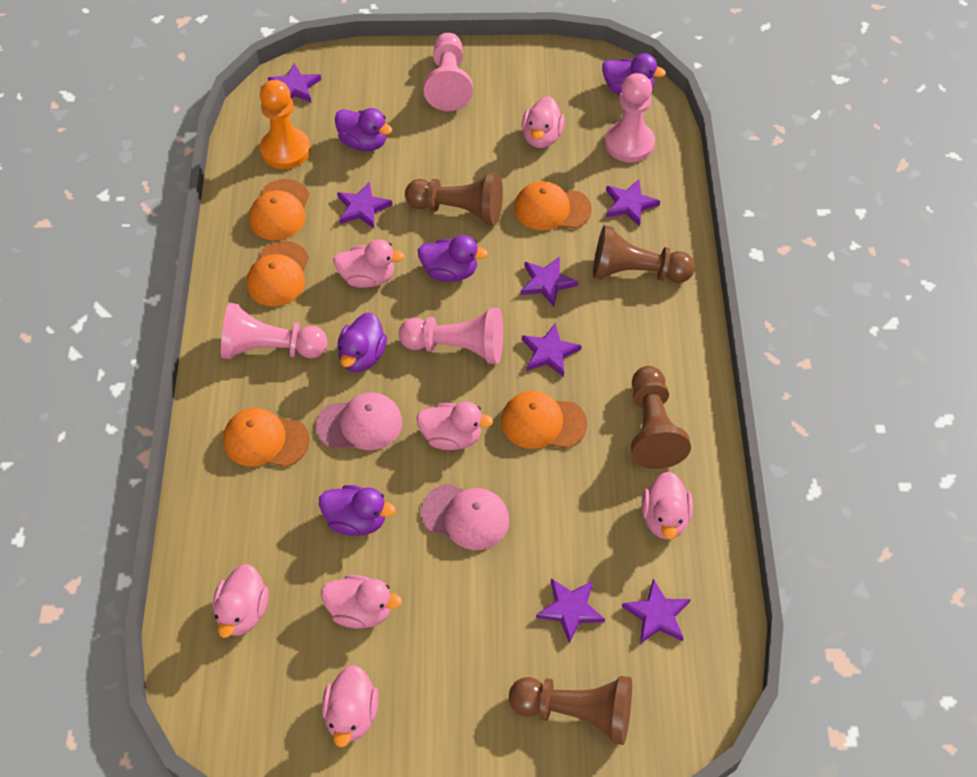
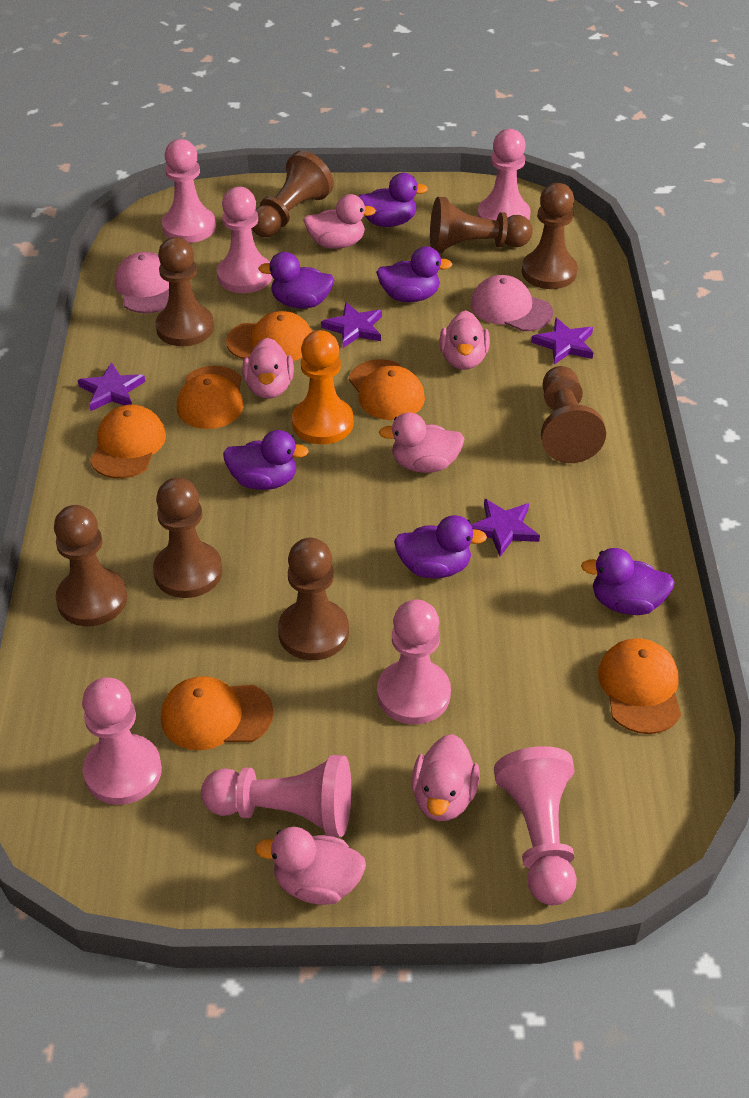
brown pawn: [405,172,503,225] [509,676,632,745] [593,225,695,283] [631,366,691,469] = 4 -> [54,505,127,626] [153,477,223,598] [155,237,214,346] [252,151,334,237] [278,538,349,660] [430,197,533,253] [522,183,578,289] [541,366,606,463] = 8
orange cap: [223,408,310,467] [247,241,309,306] [249,179,310,240] [501,391,587,449] [514,181,592,230] = 5 -> [90,404,166,479] [161,676,274,750] [177,366,244,429] [226,311,312,361] [349,359,425,420] [598,638,681,734] = 6
pink duck: [213,564,269,638] [321,575,402,629] [322,665,379,748] [333,239,404,288] [416,401,493,450] [522,96,565,148] [642,471,693,539] = 7 -> [242,338,294,399] [255,827,366,905] [303,194,376,249] [379,412,465,473] [411,734,480,821] [439,310,490,370] = 6
pink pawn: [221,303,328,359] [399,308,503,364] [424,33,473,111] [605,73,655,163] = 4 -> [82,677,162,805] [162,139,216,243] [201,755,351,837] [217,187,272,293] [377,599,451,724] [477,129,531,221] [494,746,577,905] = 7
purple duck: [319,485,396,536] [335,108,392,151] [337,312,387,372] [418,235,488,282] [602,53,666,95] = 5 -> [223,430,309,490] [258,252,334,308] [359,173,428,227] [376,246,452,302] [394,515,487,578] [581,548,675,615] = 6
purple star: [268,63,321,102] [337,182,392,228] [521,256,579,307] [522,323,582,377] [536,578,605,644] [606,179,660,227] [622,579,691,644] = 7 -> [78,362,145,411] [321,302,382,348] [471,498,540,557] [531,318,594,364] = 4

